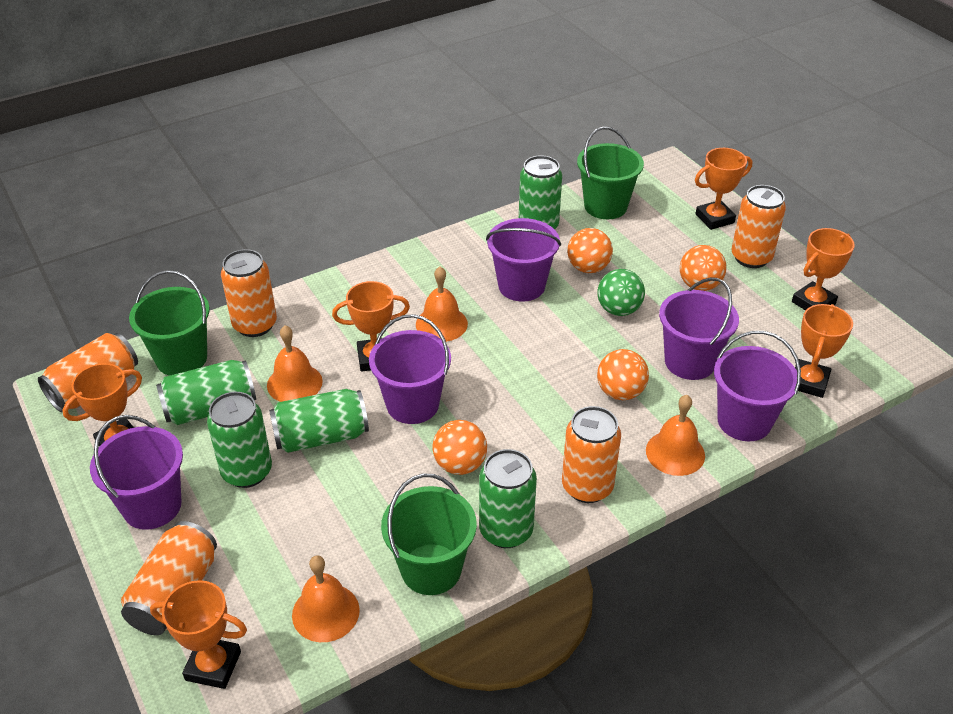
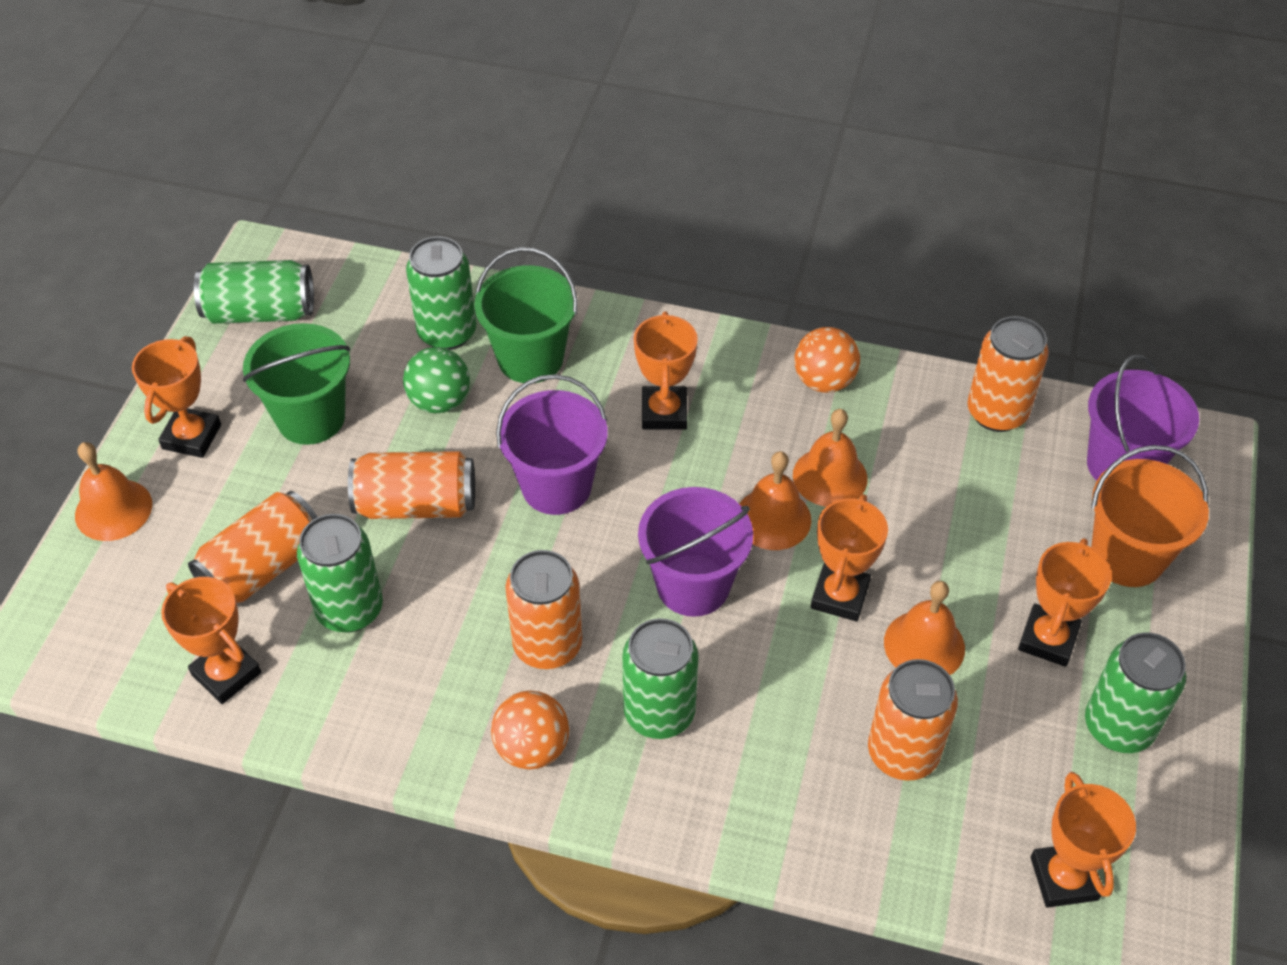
green bucket: [129,270,210,376] [381,473,477,595] [577,127,644,219] = 3 -> [243,323,350,445] [474,247,578,383] = 2
orange ball: [433,420,487,475] [567,228,613,273] [597,349,649,400] [680,245,727,291] = 4 -> [491,691,569,770] [794,327,860,393] = 2
orange bucket: none = 0 -> [1091,445,1209,587] = 1
purple bucket: [90,415,183,530] [369,314,451,424] [486,218,561,301] [659,277,739,380] [714,331,801,441] = 5 -> [496,374,607,515] [638,487,753,617] [1087,354,1199,481] = 3

